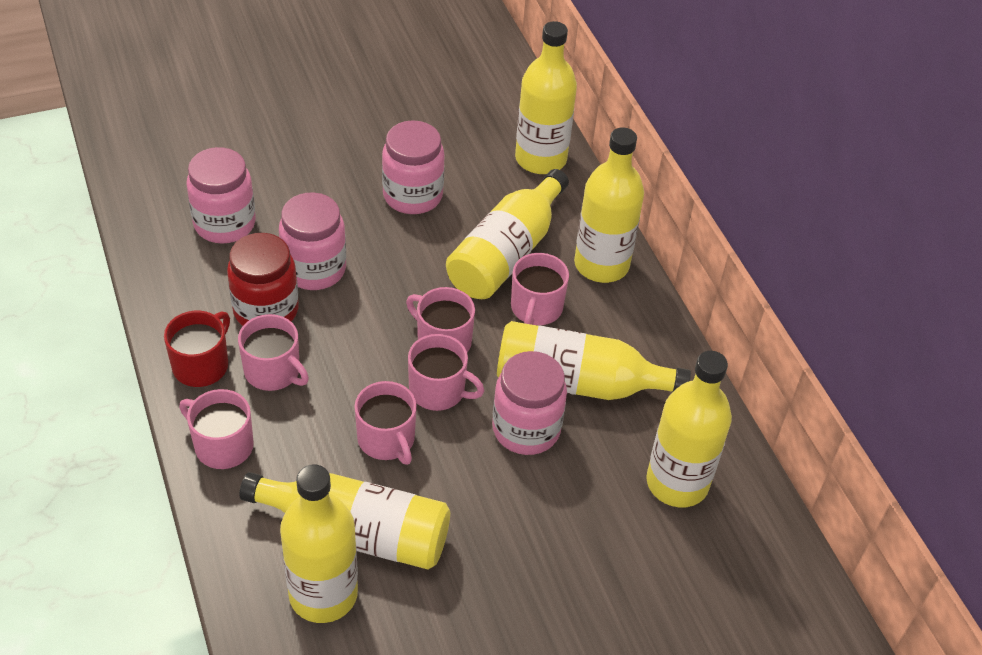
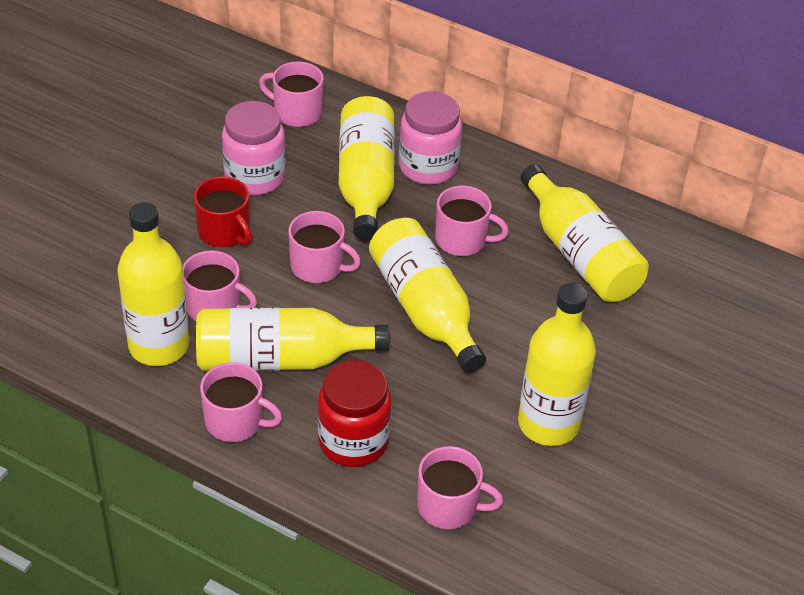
pink jar: [187,147,256,244] [279,192,346,290] [382,120,445,214] [492,351,567,455] = 4 -> [222,101,286,195] [399,91,462,185] = 2
yellow bottle: [239,472,450,570] [280,464,358,623] [446,169,569,299] [497,321,691,400] [515,21,577,174] [574,127,644,283] [646,351,732,507] = 7 -> [117,202,190,366] [196,308,390,371] [339,96,395,241] [369,218,486,373] [518,283,596,446] [520,164,649,302] = 6

